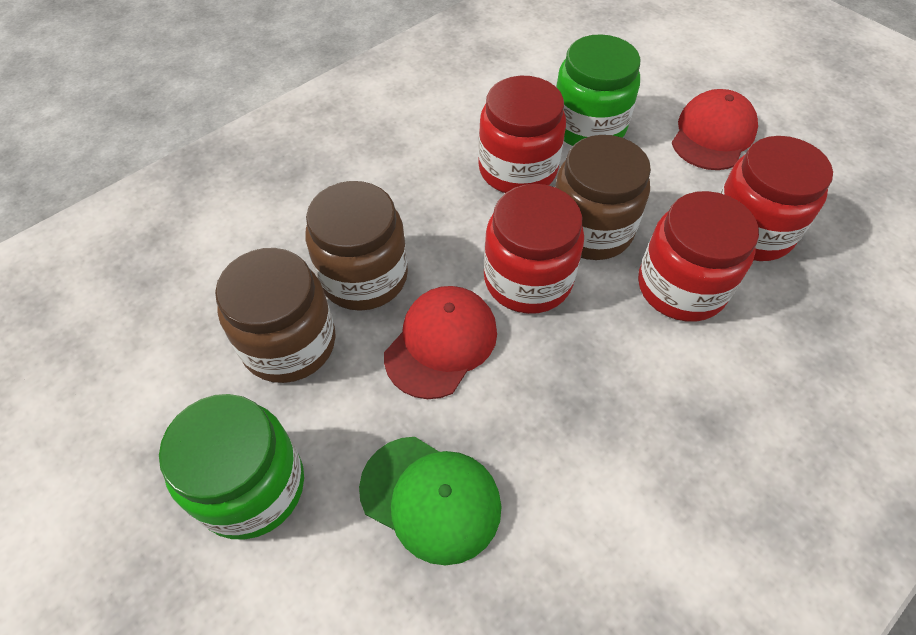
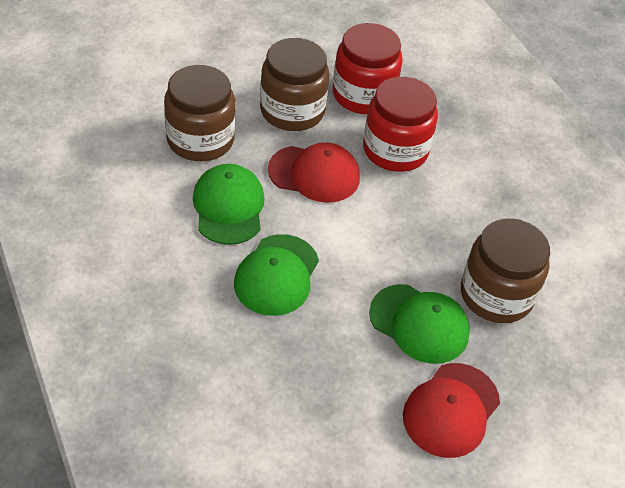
green cap: [359,437,502,565] = 1 -> [193,164,265,245] [234,234,319,316] [369,284,470,364] = 3
green jar: [159,394,304,539] [556,34,640,146] = 2 -> none = 0
red jar: [478,76,566,193] [484,184,584,314] [638,191,759,322] [720,136,833,261] = 4 -> [333,23,403,114] [363,77,438,172] = 2

